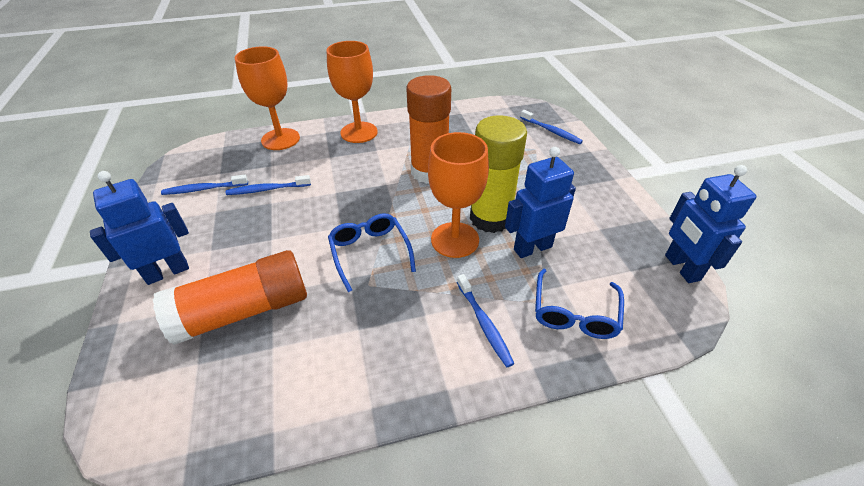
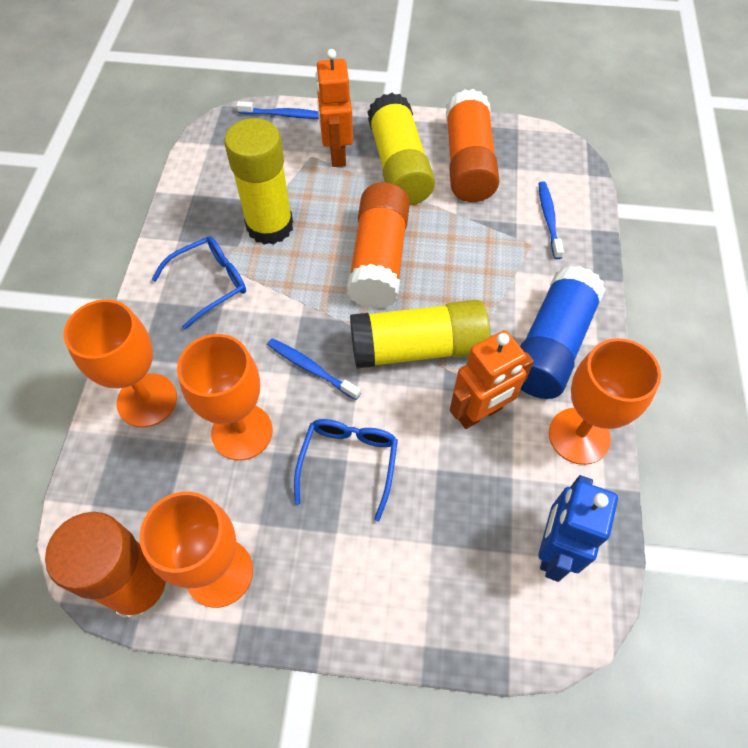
blue glue stick: none = 0 -> [520,265,606,399] = 1
blue robot: [90,171,189,285] [505,147,576,258] [665,165,756,283] = 3 -> [538,475,618,582] = 1
blue toothbrush: [161,175,248,195] [226,175,311,195] [457,274,514,367] [520,110,583,144] = 4 -> [237,101,319,119] [267,338,361,400] [538,181,564,259] = 3
orange glue stick: [153,250,307,345] [406,75,451,184] = 2 -> [45,512,173,620] [347,182,410,309] [446,89,500,202] = 3
orange goblet: [235,46,300,150] [326,41,378,143] [428,132,489,258] = 3 -> [64,299,177,427] [139,491,253,608] [177,334,273,460] [549,338,661,465] = 4
orange robot: none = 0 -> [315,49,353,167] [450,330,534,429] = 2
yellow glue stick: [470,115,527,233] = 1 -> [224,118,293,245] [350,300,490,369] [367,93,435,205] = 3

